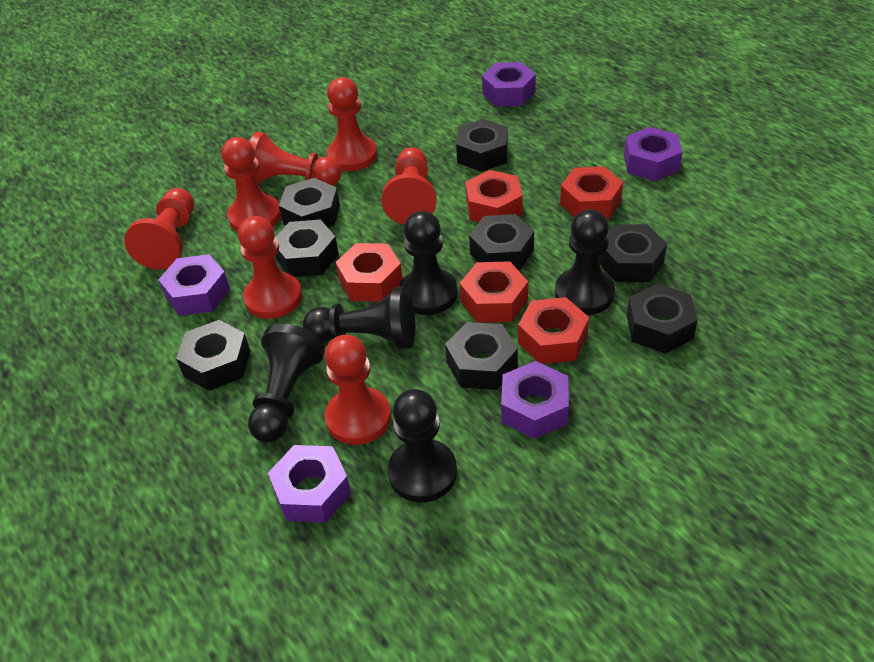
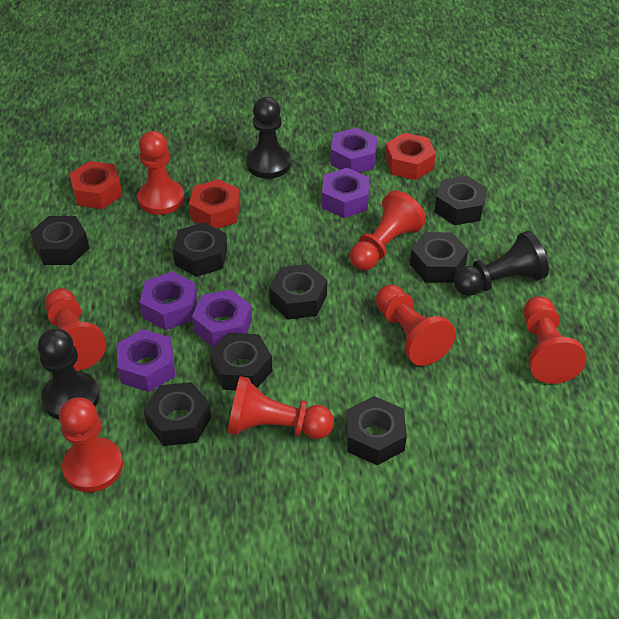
black pawn: [248,324,325,443] [303,286,415,349] [388,389,457,503] [399,211,457,315] [555,209,615,315] = 5 -> [38,328,99,420] [246,97,291,179] [454,231,549,296] = 3
red nut: [336,243,403,302] [460,261,528,323] [465,170,523,222] [518,297,589,364] [560,166,623,219] = 5 -> [69,161,122,209] [189,179,240,229] [385,133,436,180] = 3

